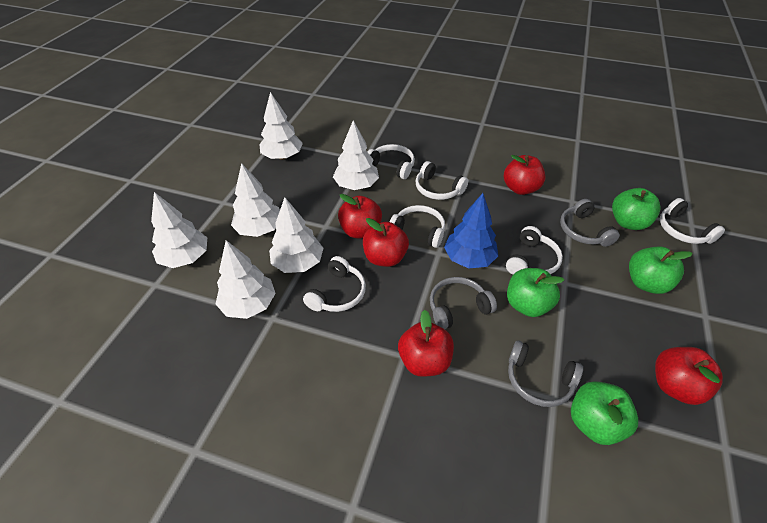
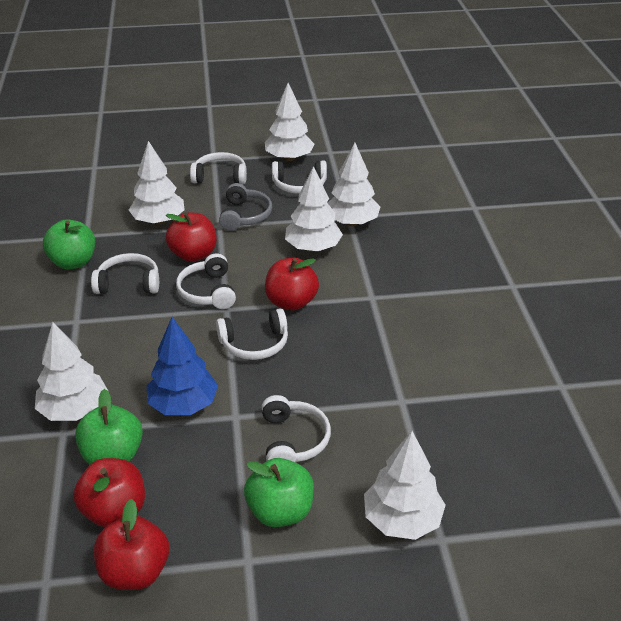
green apple: [507,268,564,317] [571,381,638,445] [612,188,661,230] [629,246,693,294] = 4 -> [43,219,95,270] [75,389,143,464] [244,458,314,527] = 3
grey headphones: [430,277,497,329] [508,341,583,407] [560,199,620,247] = 3 -> [219,183,272,231] = 1
red apple: [338,194,382,238] [363,218,409,267] [398,310,454,377] [504,155,546,195] [655,347,723,405] = 5 -> [73,458,145,527] [94,499,169,590] [165,212,216,262] [265,258,319,310] = 4

